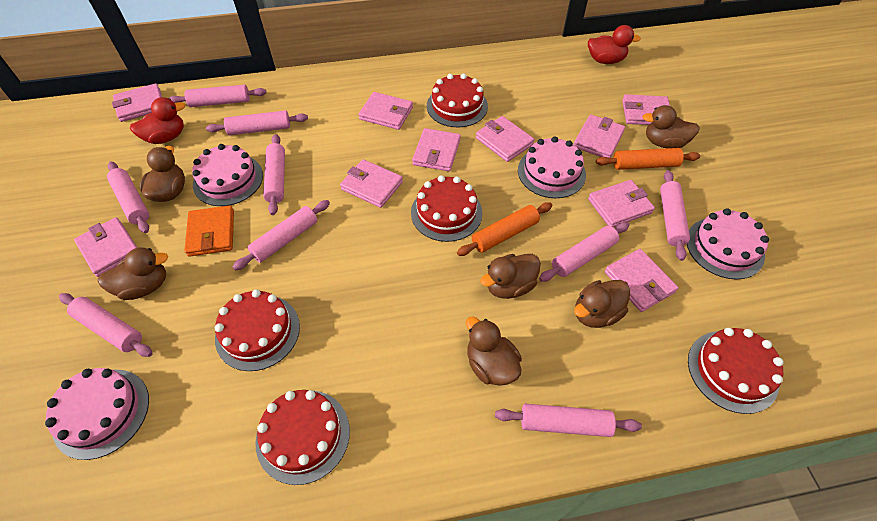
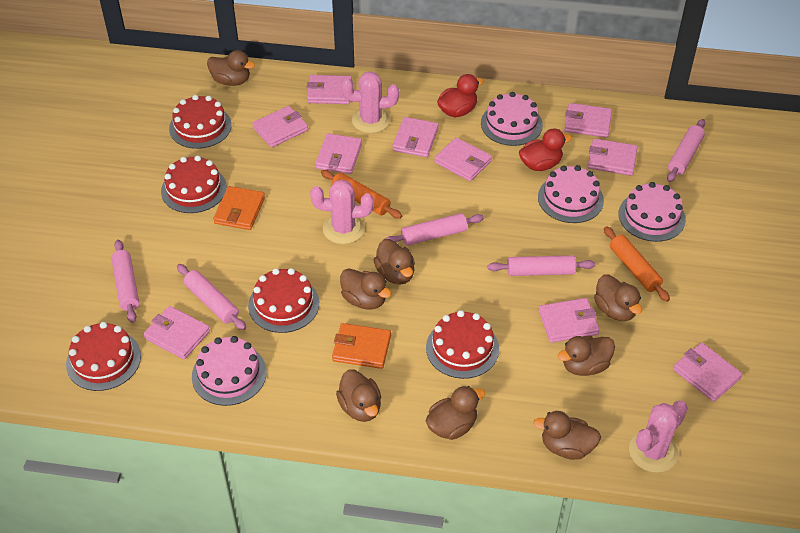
brown duck: [98,247,168,300] [139,146,185,202] [466,317,522,386] [480,254,541,299] [574,280,630,328] [643,105,700,148] = 6 -> [207,50,255,86] [336,369,381,422] [340,268,391,309] [374,239,415,285] [426,386,485,440] [533,411,601,460] [557,336,615,376] [594,274,642,321] = 8
orange wallet: [184,205,234,257] = 1 -> [213,186,265,230] [332,323,391,369] = 2
pink cactus: none = 0 -> [310,179,374,244] [341,71,399,133] [629,400,688,473] = 3
pink rolling pin: [59,293,153,357] [107,162,149,233] [169,85,266,107] [206,110,308,135] [233,200,330,271] [263,134,285,215] [495,404,642,437] [539,222,629,282] [660,170,690,261] = 9 -> [111,240,139,323] [177,264,246,330] [386,213,484,246] [488,255,596,276] [667,119,705,182] = 5

